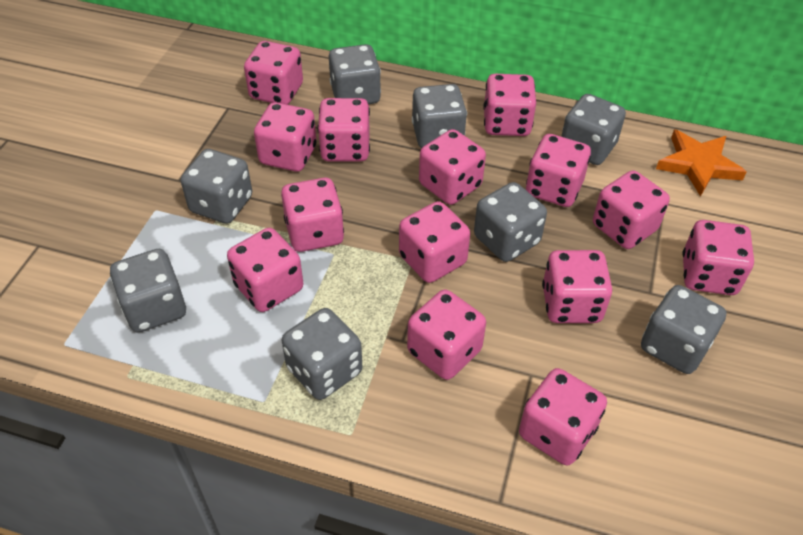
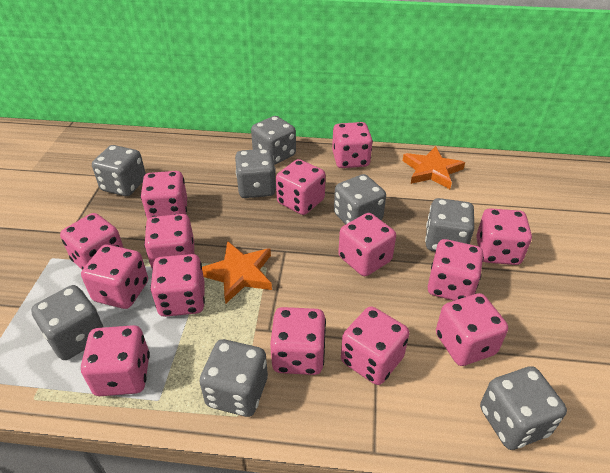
orange star: [656,129,747,197] = 1 -> [202,241,272,303] [403,146,465,189] = 2

